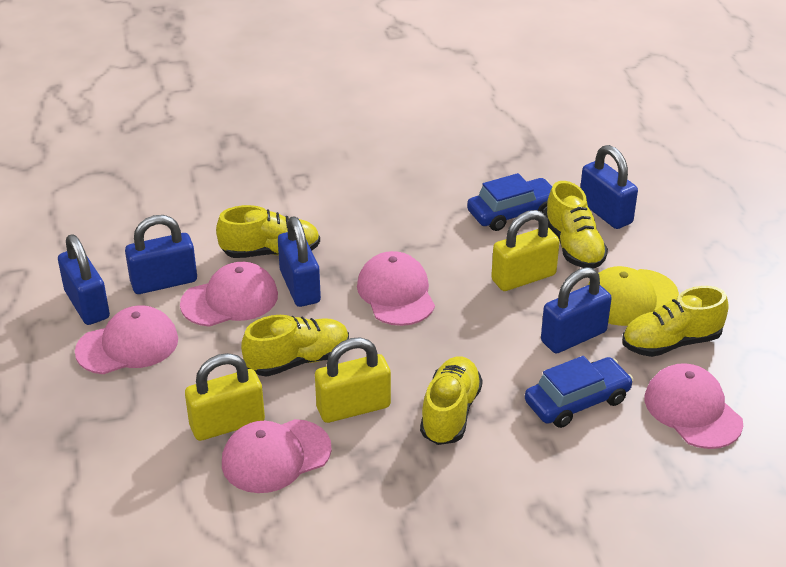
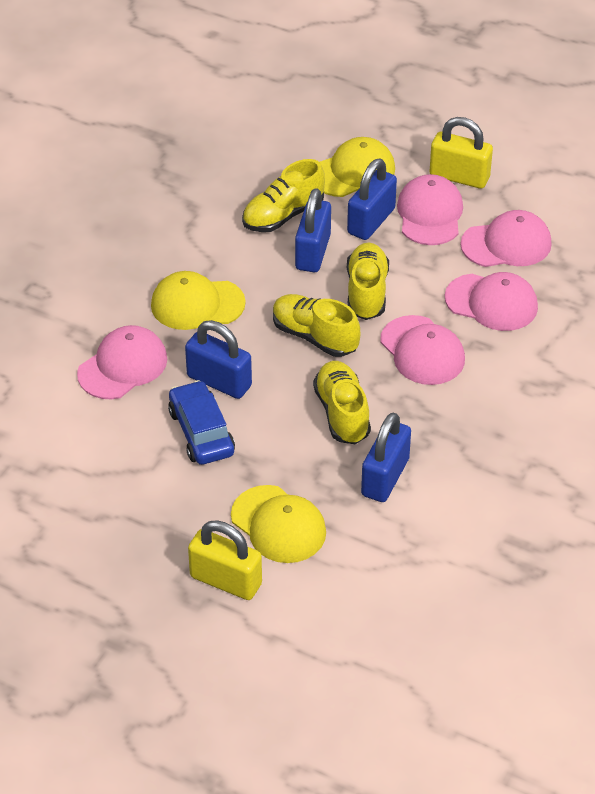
blue car: [467,173,552,231] [525,356,633,428] = 2 -> [168,380,235,465] = 1
blue padlock: [58,234,110,325] [125,215,197,294] [278,216,321,307] [541,267,612,353] [580,145,638,229] = 5 -> [185,320,252,399] [295,188,331,272] [347,159,397,240] [361,413,411,502] = 4
yellow cap: [588,266,679,326] = 1 -> [151,271,246,330] [231,485,326,563] [320,137,395,197] = 3
yellow padlock: [185,353,265,441] [315,337,391,423] [491,210,560,291] = 3 -> [188,520,262,600] [429,117,493,189] = 2
yellow shoe: [216,205,320,258] [241,315,349,377] [420,356,483,445] [545,181,608,269] [622,286,729,357] = 5 -> [242,159,325,232] [273,294,360,357] [313,361,371,444] [347,242,389,320] = 4

